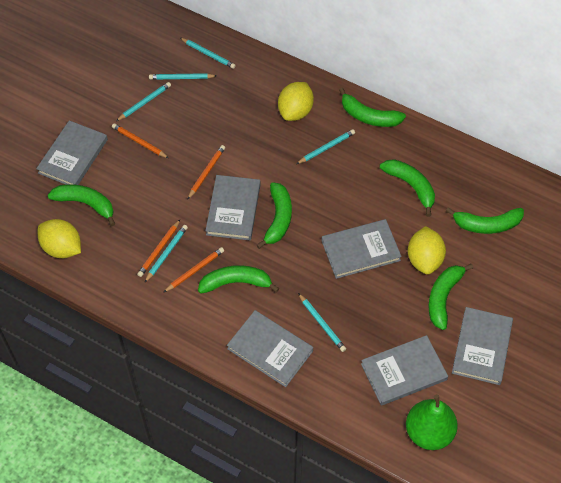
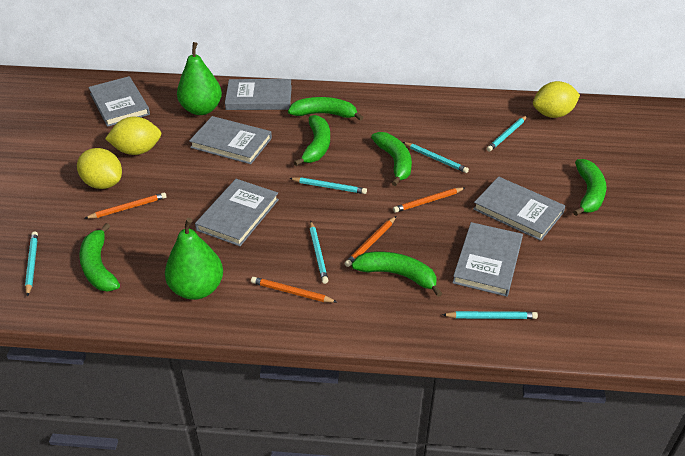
green banana: [48,184,115,226] [198,265,279,294] [257,182,292,249] [339,88,406,127] [380,159,435,217] [428,264,474,330] [446,207,524,234] = 7 -> [79,223,120,291] [288,97,364,121] [294,115,330,166] [352,251,442,297] [371,132,412,186] [573,159,606,216] = 6
green pear: [406,394,458,450] = 1 -> [165,218,223,300] [177,42,222,115] = 2

